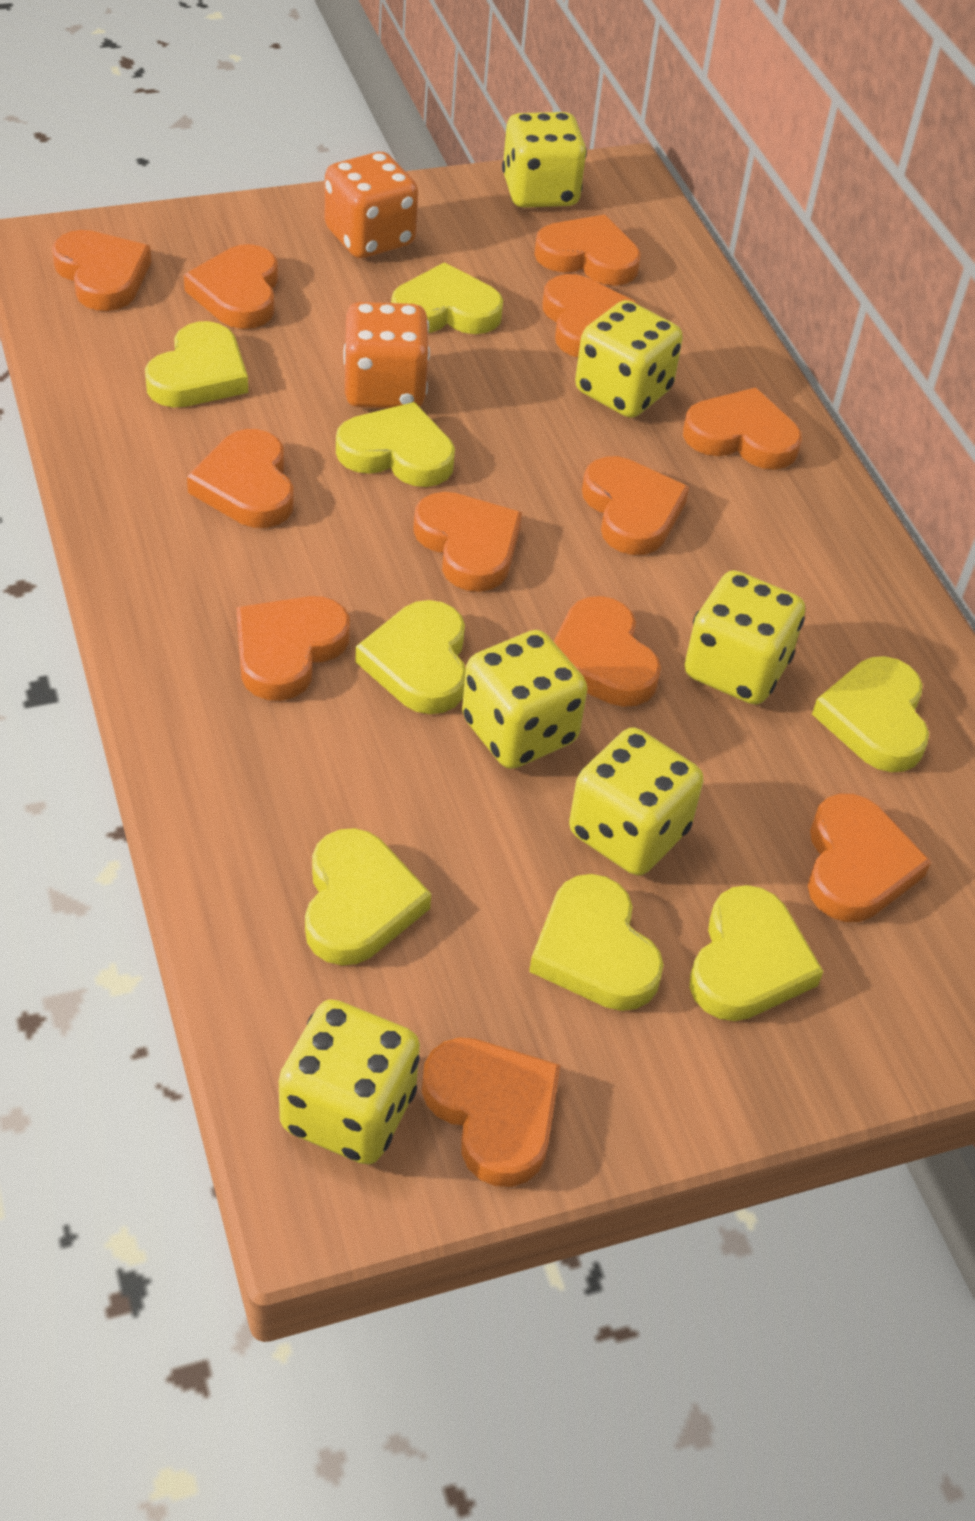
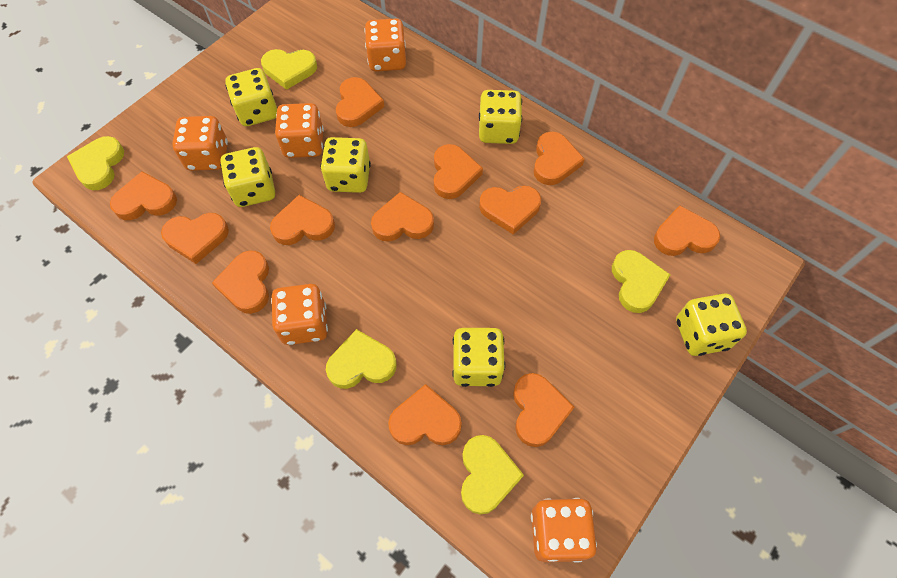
orange dice: [325,152,418,258] [343,302,430,408] = 2 -> [172,116,228,171] [271,284,328,345] [275,103,324,158] [365,18,406,72] [531,498,597,563] = 5
yellow heart: [145,321,248,407] [305,828,431,965] [336,402,455,487] [355,600,466,714] [391,262,503,334] [529,874,664,1011] [690,885,824,1021] [812,656,929,772] = 8 -> [67,136,124,190] [261,49,317,90] [326,329,397,389] [461,435,524,515] [612,250,670,313] = 5

